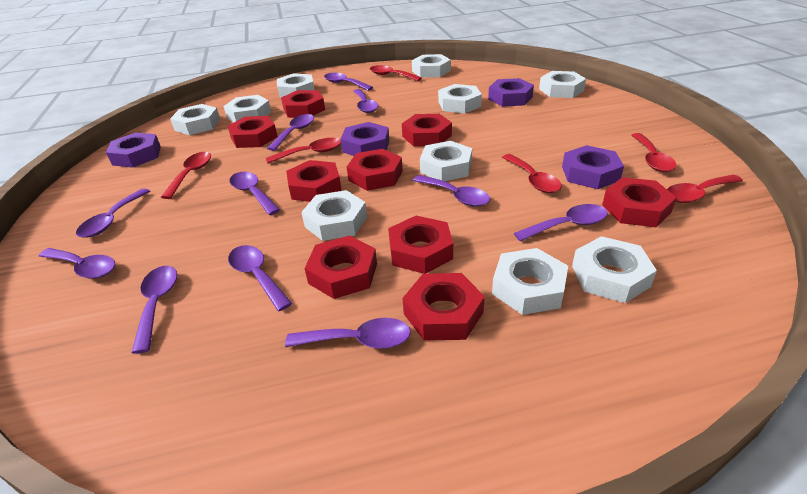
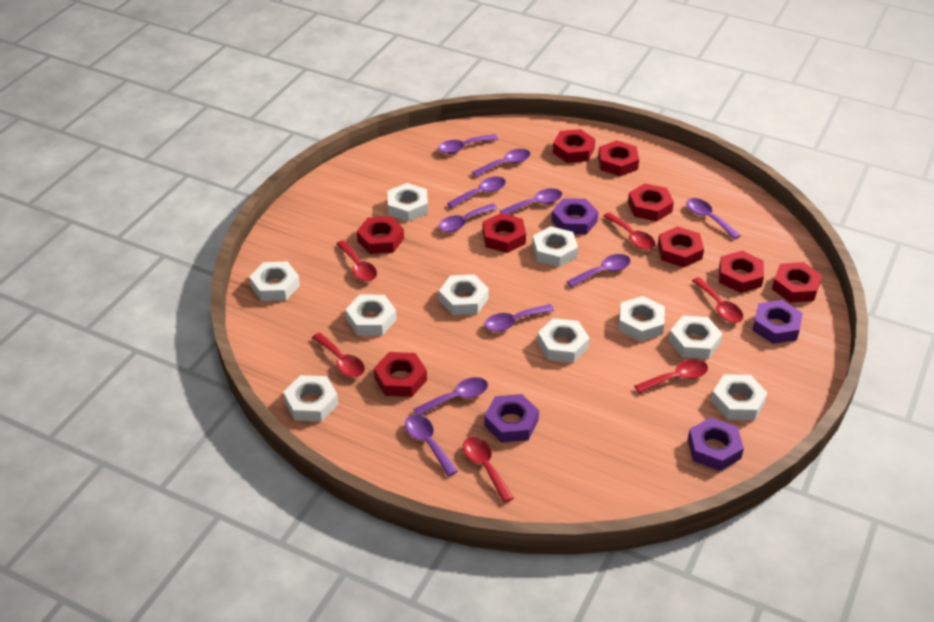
purple spoon: [39,248,116,279] [76,188,150,238] [131,266,177,354] [228,245,292,311] [229,172,280,215] [267,114,314,151] [285,318,411,349] [324,73,373,91] [353,89,379,113] [413,175,490,207] [514,204,608,242] = 11 -> [405,414,458,476] [413,377,488,415] [438,134,498,154] [439,203,498,232] [447,176,506,208] [472,149,530,177] [484,304,555,332] [500,188,562,215] [566,254,631,288] [686,198,741,240] = 10

